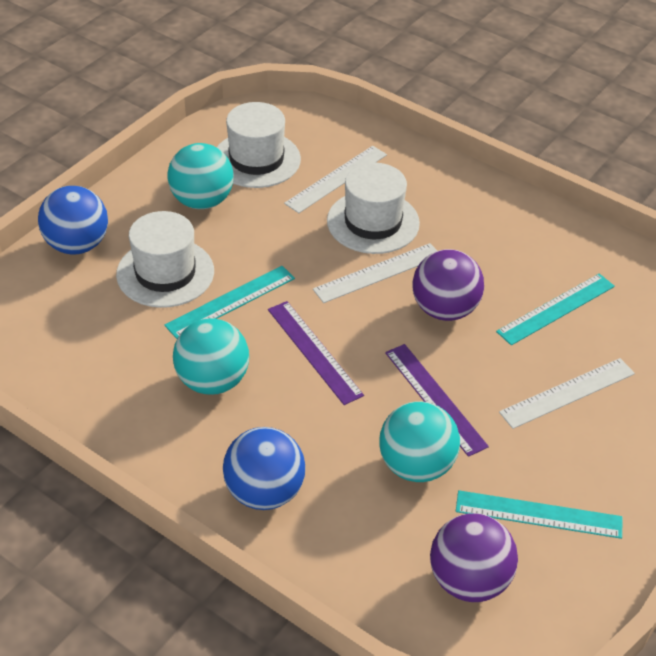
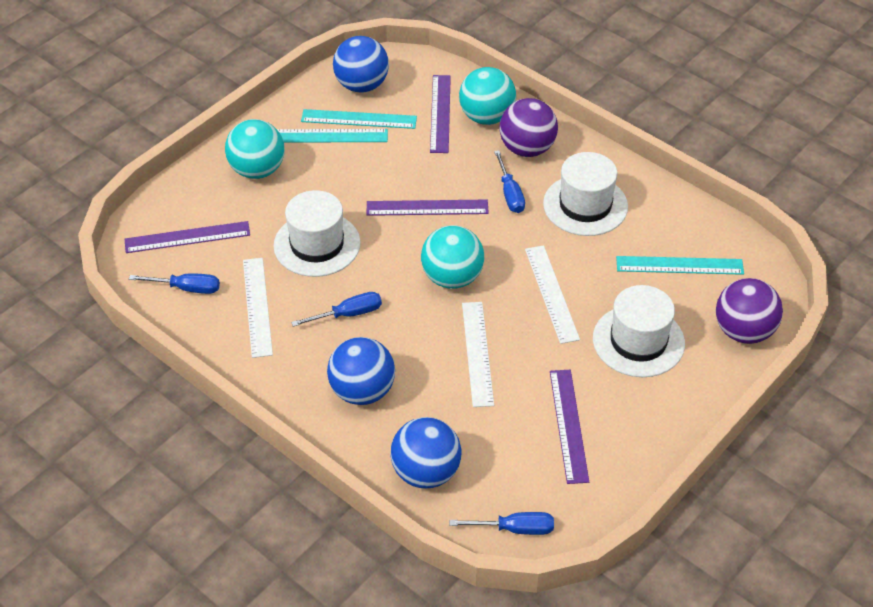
blue ball: [38,186,108,254] [223,427,305,510] = 2 -> [327,337,395,405] [333,36,389,93] [391,417,461,489] = 3
blue screwdriver: none = 0 -> [129,273,220,294] [291,292,382,327] [449,512,554,535] [494,150,525,213] = 4
purple ruler: [268,301,364,405] [385,344,489,457] = 2 -> [125,221,250,253] [367,200,489,216] [430,75,451,153] [550,370,589,484] = 4

